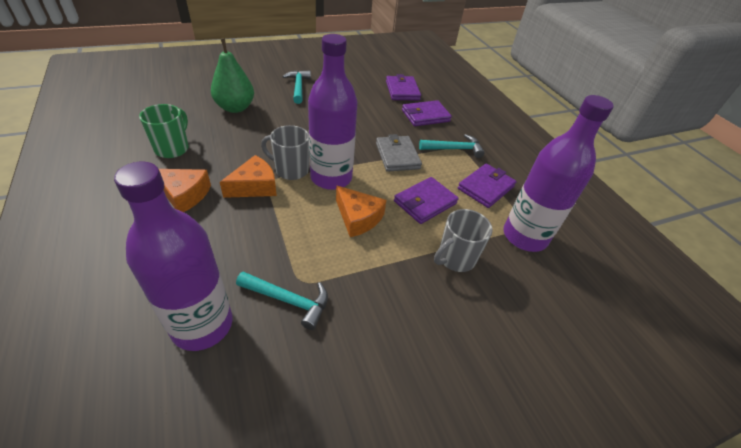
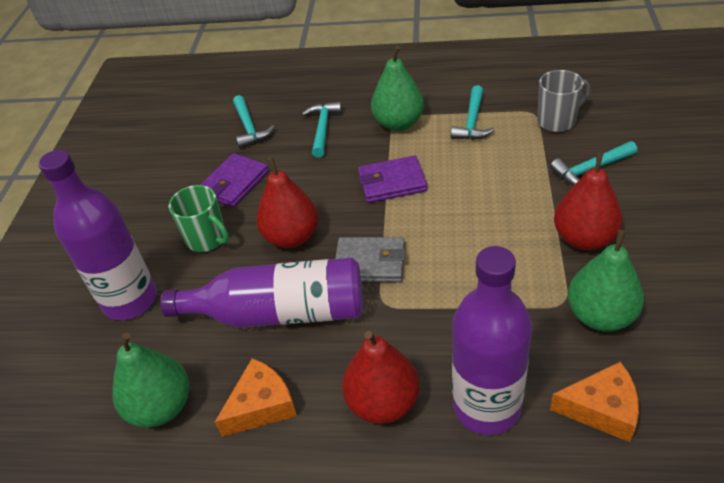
green pear: [211,39,254,113] = 1 -> [112,333,190,428] [371,46,424,131] [568,230,644,331] = 3
grey mug: [261,125,309,180] [434,209,493,272] = 2 -> [537,70,590,132] = 1
orange cheese: [159,169,211,212] [220,155,277,198] [336,185,386,237] = 3 -> [215,358,297,437] [550,362,639,442] = 2
purple wallet: [386,74,421,100] [394,177,459,224] [402,100,452,126] [458,164,516,208] = 4 -> [200,153,269,207] [358,155,427,203] = 2
red pear: none = 0 -> [256,157,318,248] [342,331,419,424] [554,153,623,250] = 3
turquoise hammer: [236,272,328,330] [282,70,311,104] [419,134,485,158] = 3 -> [233,95,274,148] [302,102,342,158] [451,85,495,140] [550,141,637,186] = 4

